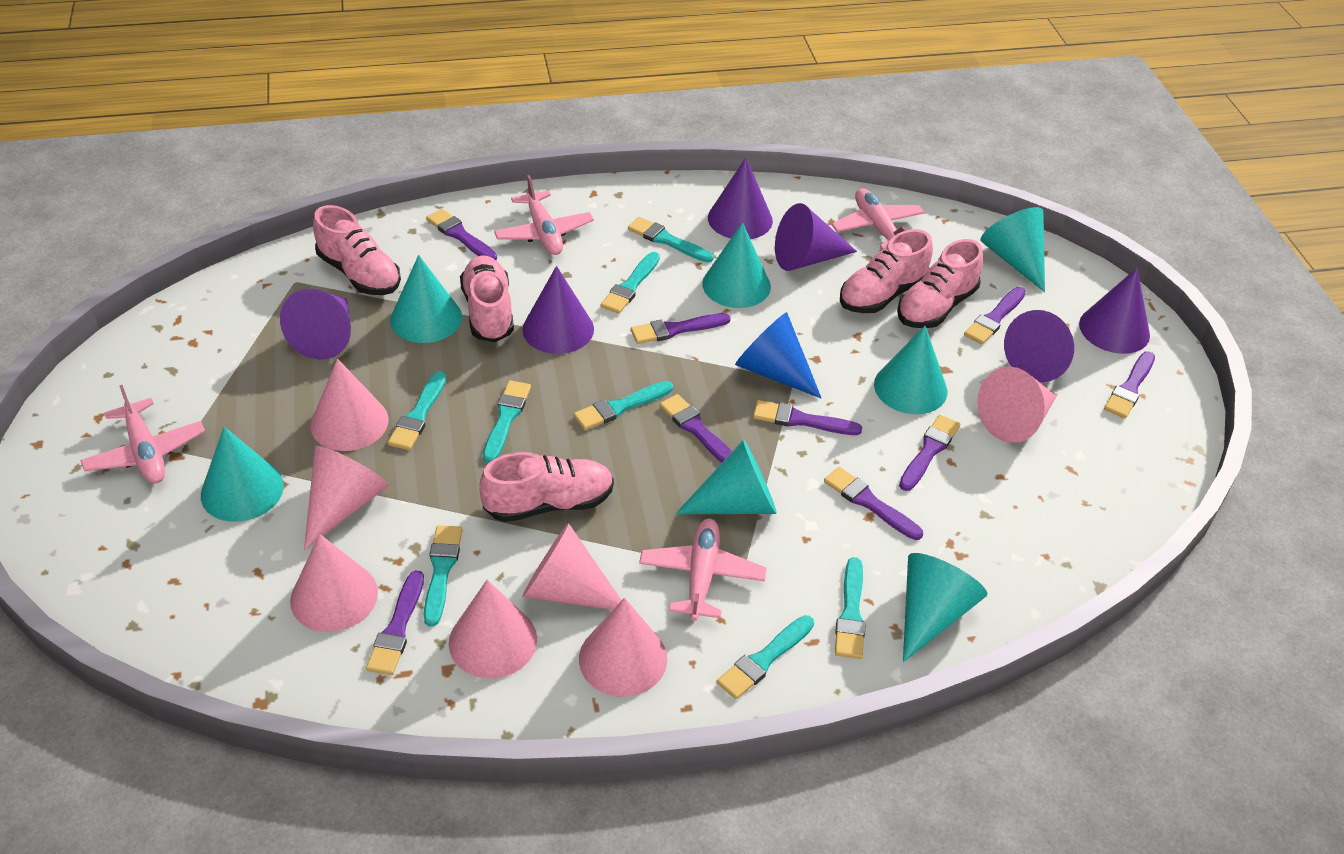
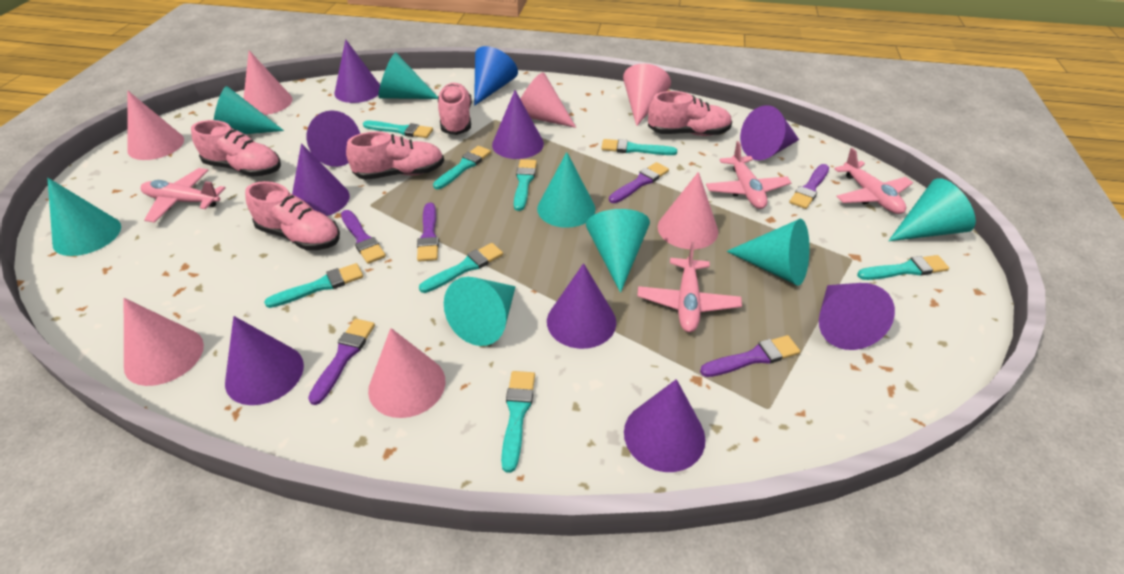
purple brush: [366,570,424,675] [426,209,497,260] [631,313,731,344] [660,394,732,463] [753,400,862,435] [824,467,923,540] [899,415,960,491] [964,287,1026,345] [1104,351,1155,419] = 9 -> [308,319,375,405] [341,210,386,264] [417,203,439,262] [609,162,669,203] [700,335,800,377] [789,164,829,209] = 6
purple cone: [280,289,351,360] [522,266,594,354] [708,158,773,239] [775,203,857,271] [1004,310,1074,383] [1079,268,1150,354] = 6 -> [225,316,304,405] [292,143,350,216] [307,110,360,167] [334,39,380,103] [492,90,544,159] [547,263,616,349] [624,379,705,472] [740,105,799,161] [819,283,895,350] = 9
turquoise cone: [201,427,284,522] [390,255,462,343] [675,440,777,514] [702,222,771,308] [874,326,948,414] [903,553,987,662] [981,207,1045,292] = 7 -> [47,178,121,256] [214,86,284,134] [378,52,438,99] [444,277,516,346] [537,152,596,228] [586,209,650,293] [727,219,810,286] [889,178,976,241] = 8

